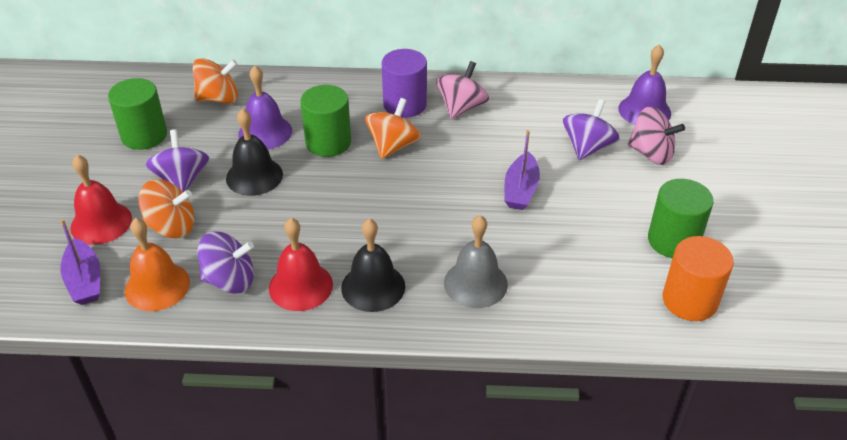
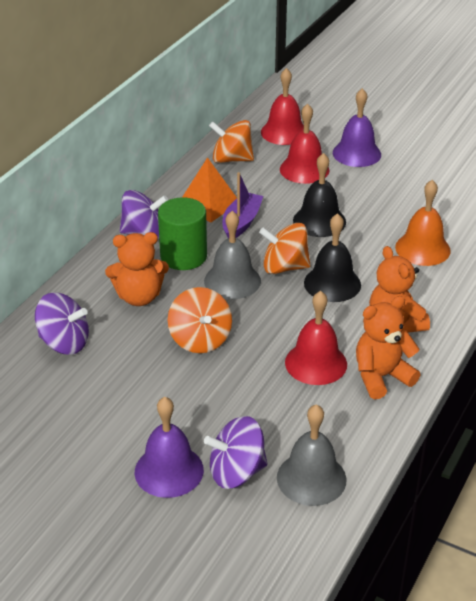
green cylinder: [108,78,167,150] [300,85,351,157] [648,179,714,258] = 3 -> [158,198,207,270] = 1
grey bell: [444,215,508,308] = 1 -> [204,211,261,299] [277,404,346,506] = 2
orange cylinder: [663,236,734,321] = 1 -> none = 0
orange pyramid: none = 0 -> [182,157,237,222] = 1
orange teddy bear: none = 0 -> [105,232,169,306] [356,296,420,399] [369,246,430,333] = 3
pink spinning top: [436,61,489,119] [628,107,685,165] = 2 -> none = 0
purple boat: [60,219,100,305] [505,130,540,210] = 2 -> [223,172,263,238] = 1
purple cylinder: [382,49,427,118] = 1 -> none = 0
red bell: [70,155,132,245] [269,218,333,311] = 2 -> [261,68,304,145] [280,103,329,184] [285,291,347,385] = 3

